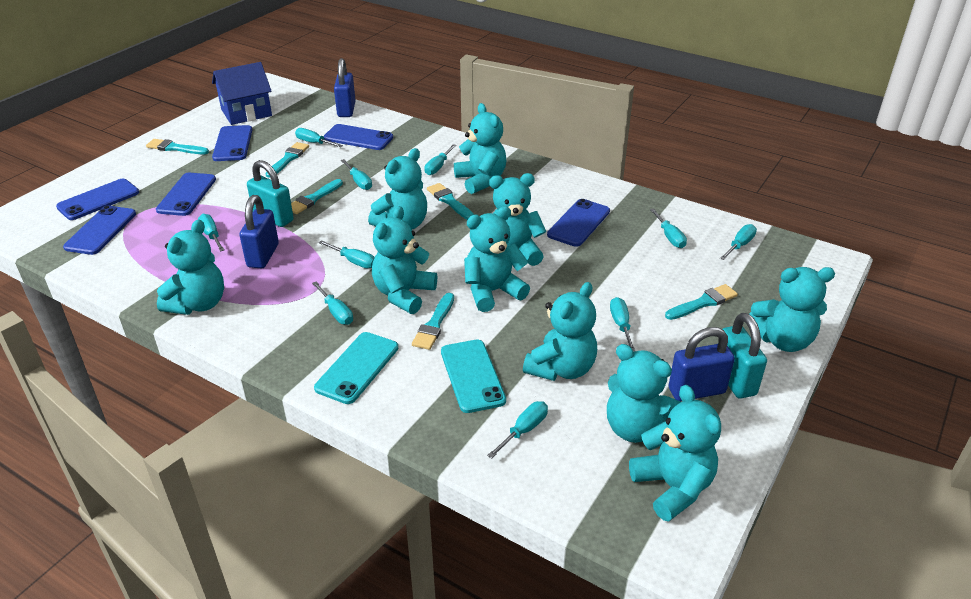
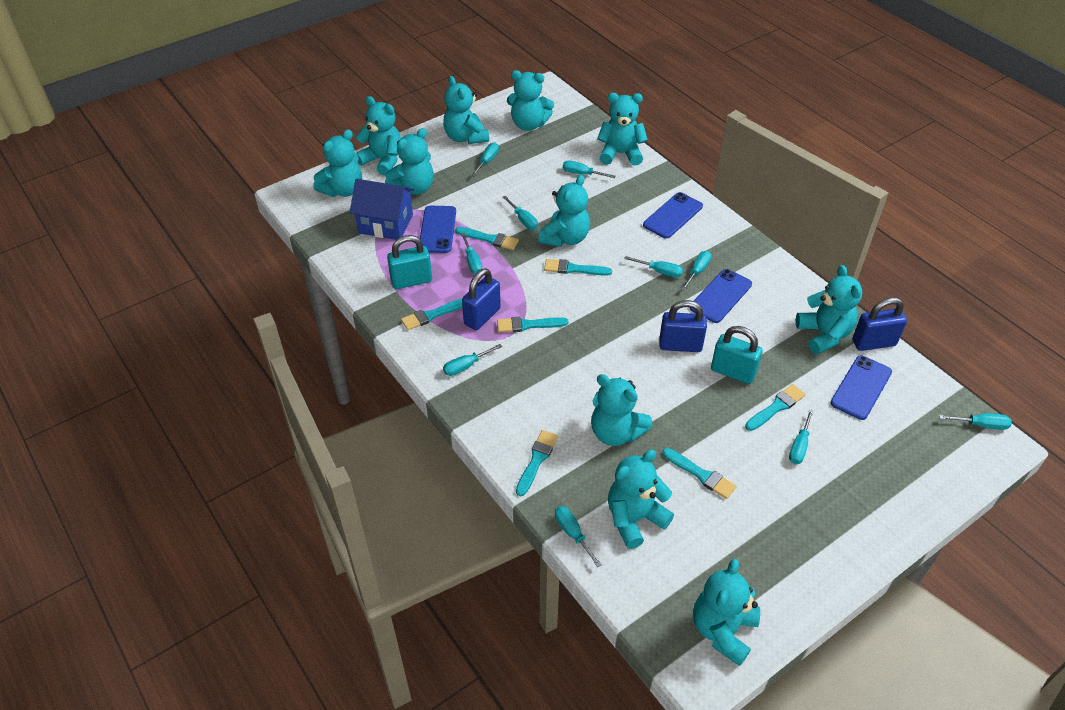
blue phone: [56,179,139,220] [63,205,136,255] [156,173,216,216] [212,125,252,161] [324,124,393,150] [547,199,610,247] = 6 -> [420,206,456,253] [643,192,703,239] [690,269,752,323] [830,355,892,420] = 4
turquoise brush: [146,139,209,154] [265,142,309,178] [291,179,343,214] [412,293,454,350] [427,183,474,220] [665,284,738,320] = 6 -> [401,299,463,330] [455,227,519,250] [497,317,568,333] [516,430,558,496] [544,259,612,276] [662,448,737,499] [745,384,805,431] = 7
turquoise phone: [314,332,398,404] [441,340,506,413] = 2 -> none = 0
turquoise teddy bear: [157,220,224,315] [368,148,427,229] [372,206,437,314] [454,103,506,194] [464,206,530,312] [489,173,546,266] [523,282,597,381] [607,344,681,443] [629,385,721,522] [749,267,835,352] = 10 -> [314,129,362,197] [355,96,401,176] [385,128,434,195] [443,76,489,144] [507,70,554,131] [538,175,590,247] [591,374,653,446] [597,93,648,166] [608,450,674,549] [693,559,760,666] [796,265,862,354] = 11

